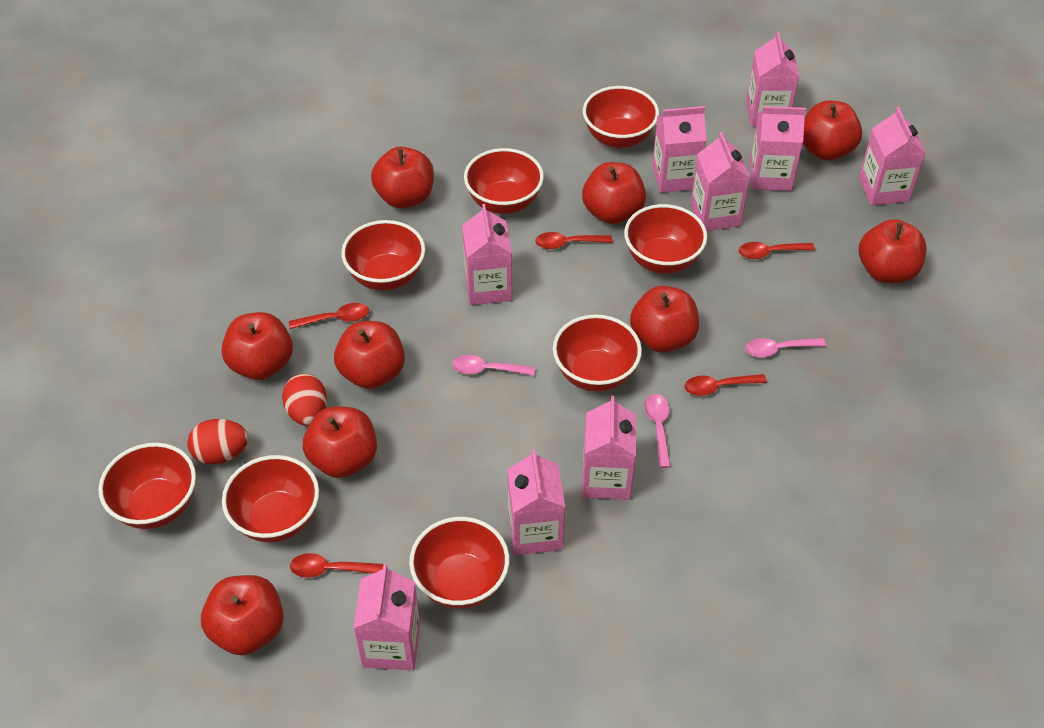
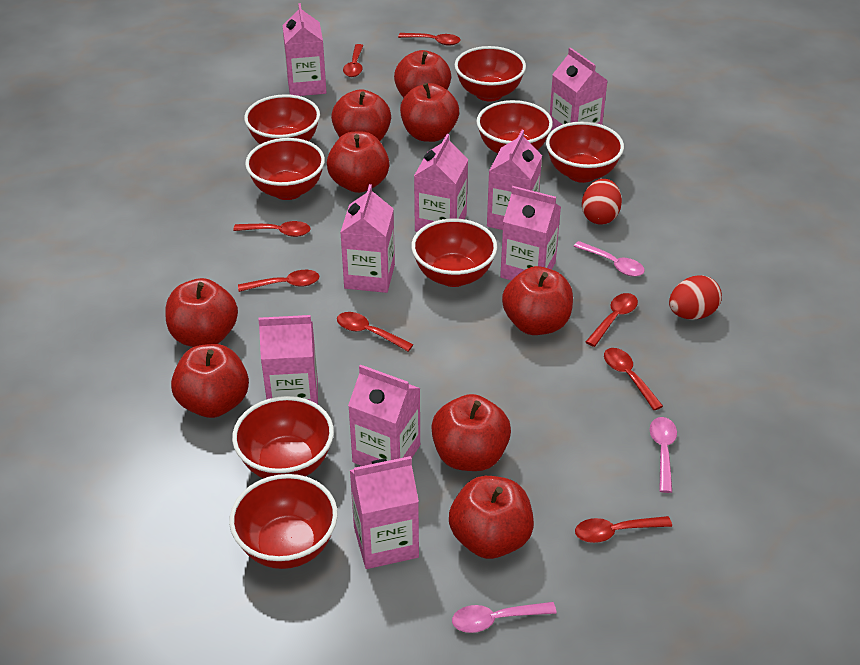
red spoon: [289,303,369,329] [290,553,383,578] [535,232,612,249] [685,374,767,396] [739,242,815,259] = 5 -> [233,221,310,237] [238,270,319,292] [337,312,413,351] [343,44,364,77] [398,33,461,46] [575,516,672,543] [586,293,638,347] [604,348,663,410] = 8

